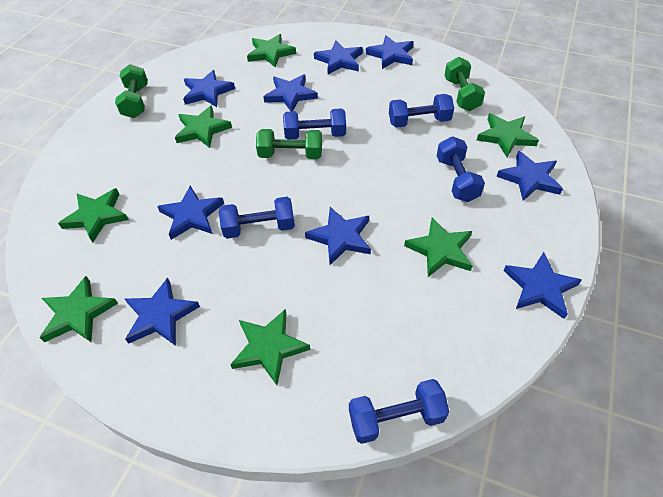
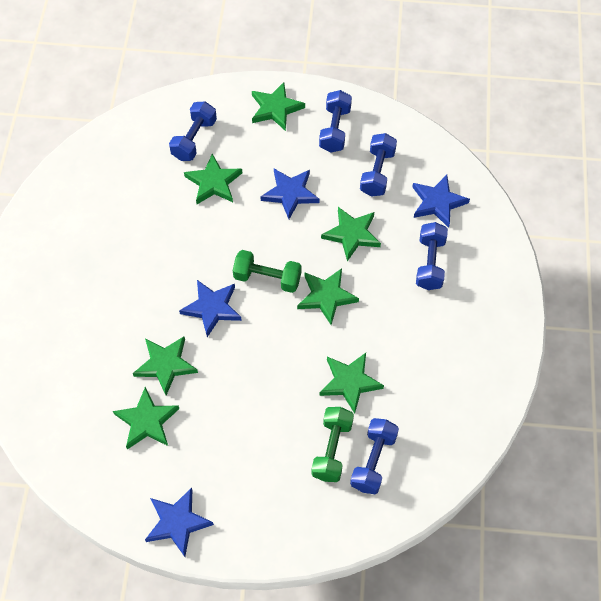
blue star: [125,278,200,346] [157,186,224,240] [183,70,235,107] [263,74,318,111] [305,207,371,265] [314,40,363,74] [366,35,414,69] [496,151,563,201] [503,252,582,319] = 9 -> [145,488,214,557] [179,280,242,337] [260,169,319,219] [412,175,470,228] = 4
green dumbbell: [115,64,148,118] [256,129,322,159] [444,57,485,111] = 3 -> [233,250,301,293] [311,407,354,482] = 2

